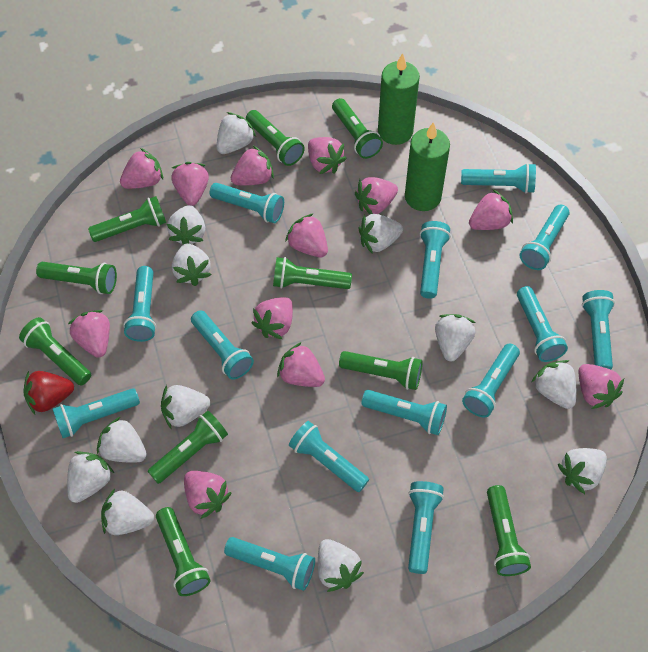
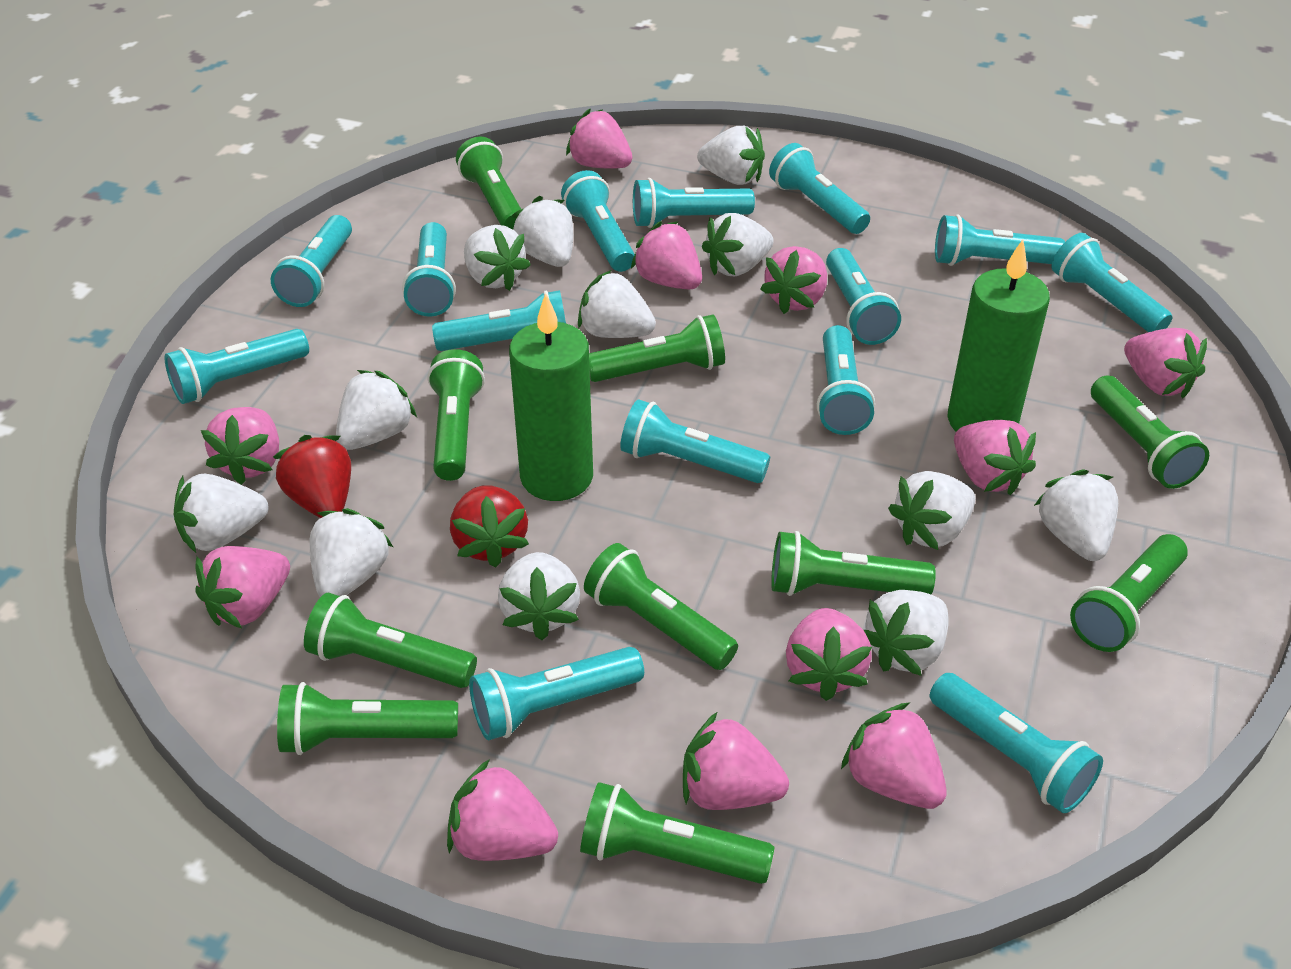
pink strawberry: [68,310,110,358] [120,148,163,189] [171,162,209,206] [184,471,232,519] [231,146,274,185] [251,297,293,339] [277,342,325,387] [285,213,328,257] [308,137,347,174] [355,177,398,214] [469,190,513,230] [578,364,624,409] = 12 -> [195,546,290,628] [201,407,279,485] [447,759,558,861] [566,109,633,169] [631,221,702,289] [683,712,789,810] [760,246,827,314] [786,608,872,701] [841,702,947,809] [954,420,1036,495] [1124,328,1207,399] = 11
red strawberry: [23,371,74,414] = 1 -> [273,435,351,518] [450,485,529,568] = 2

